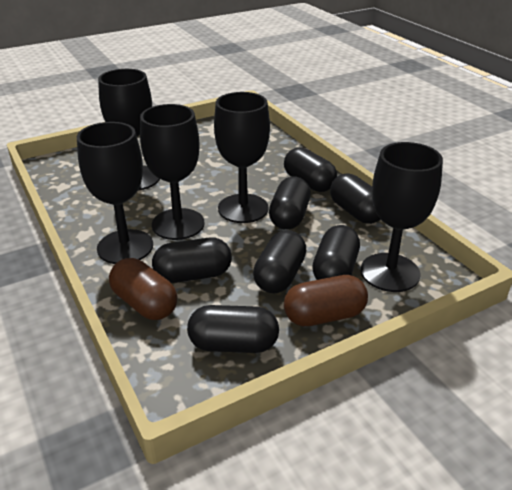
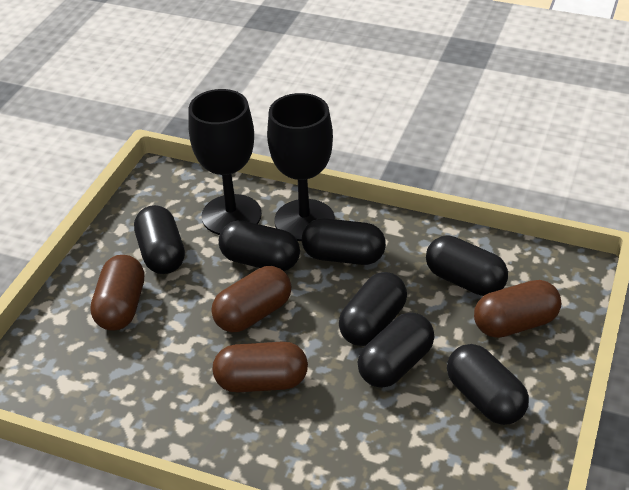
black goblet: [77,122,153,264] [98,69,160,190] [140,104,205,240] [214,92,270,223] [361,142,443,292] = 5 -> [188,89,262,235] [267,93,335,241] = 2
brown capsule: [109,258,177,320] [284,275,368,326] = 2 -> [91,255,144,331] [211,266,291,332] [212,341,308,393] [474,280,561,338] = 4

